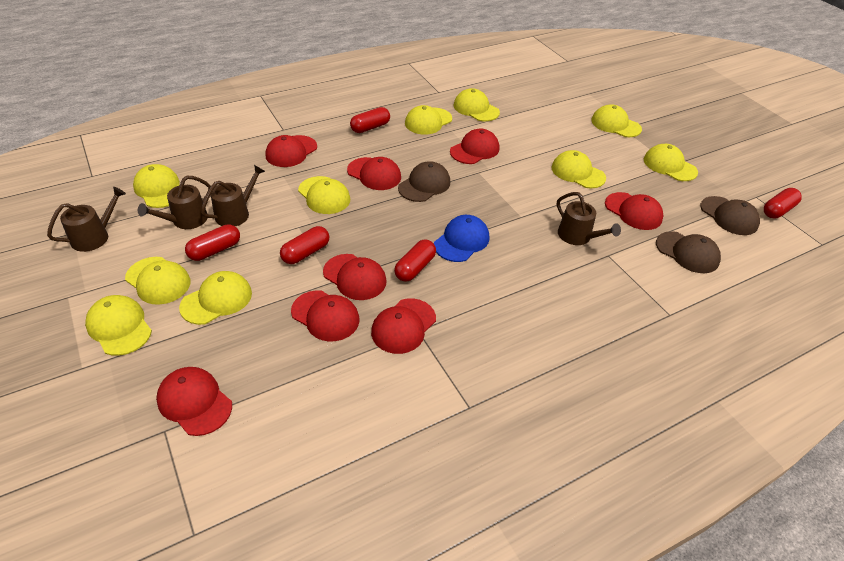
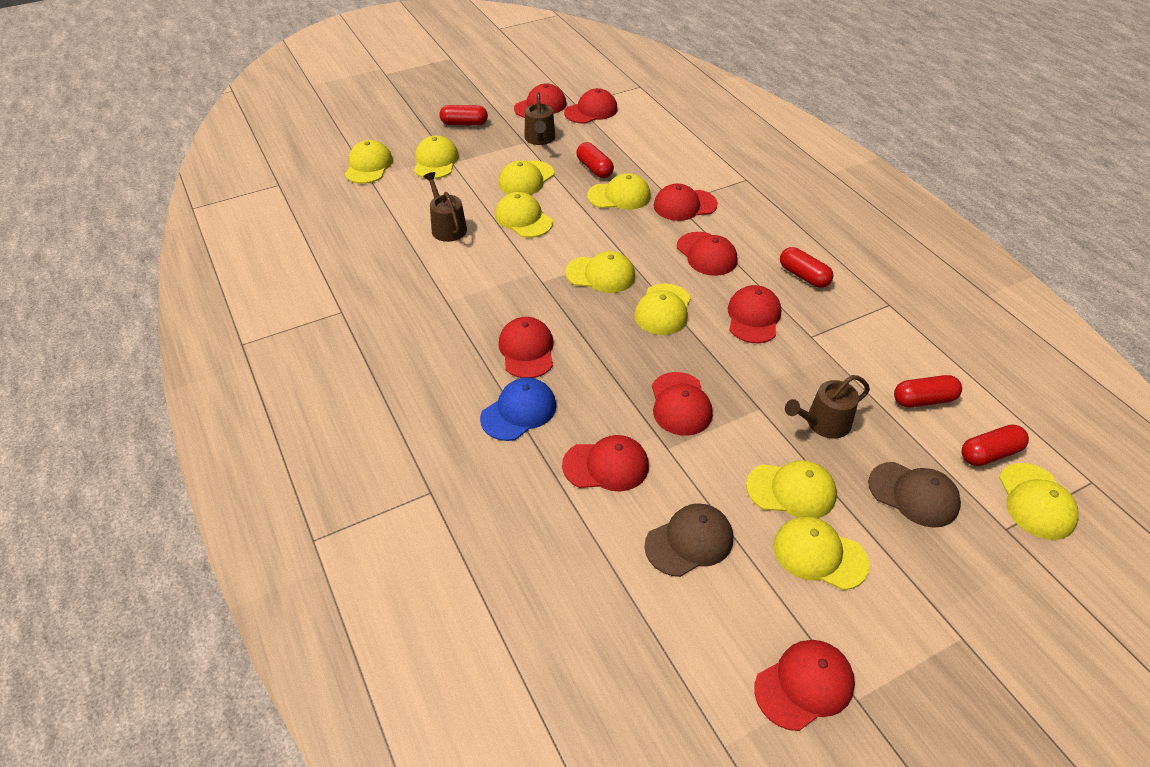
brown cap: [398,161,450,202] [656,231,721,273] [700,196,760,235] = 3 -> [644,503,733,577] [868,462,961,528] = 2
brown watering can: [47,187,126,252] [138,176,211,229] [201,165,265,226] [556,192,621,245] = 4 -> [423,172,467,242] [524,92,555,145] [785,375,870,439] = 3
red cap: [156,367,232,436] [265,135,317,167] [291,290,359,341] [323,254,387,300] [347,157,401,190] [371,298,436,354] [450,128,499,164] [605,192,663,230] = 8 -> [499,317,553,378] [514,83,566,118] [562,435,649,491] [564,88,618,124] [652,372,713,436] [653,183,718,221] [677,232,737,276] [728,285,781,343] [754,640,855,731] = 9

